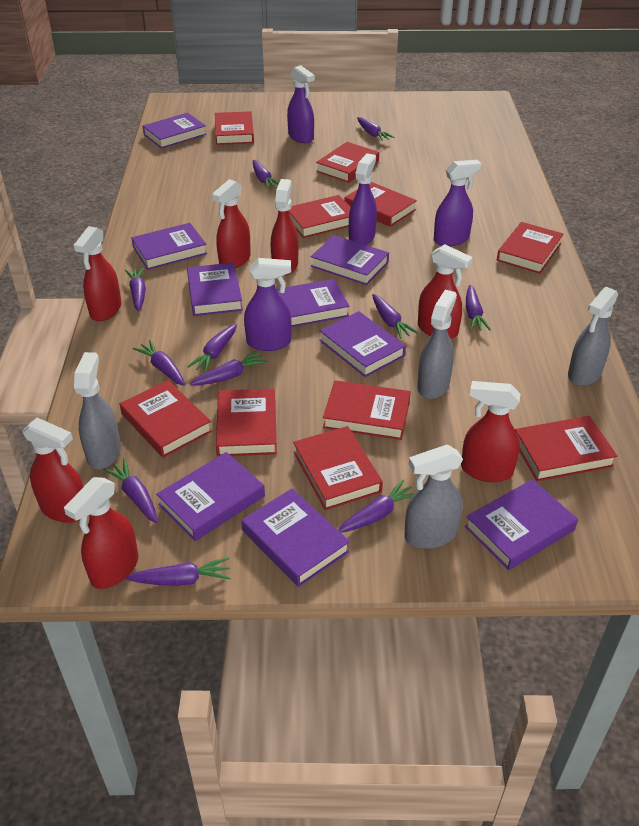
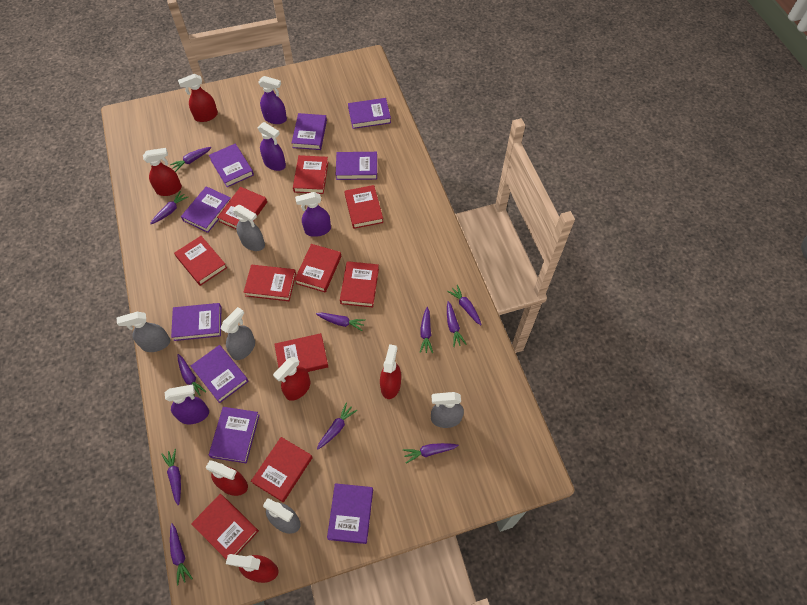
grey spray bottle: [74,352,121,469] [404,445,463,549] [417,290,457,399] [568,287,618,386] = 4 -> [117,312,170,352] [220,307,255,360] [233,205,265,251] [263,498,301,534] [431,392,464,428] = 5
red spray bottle: [22,418,84,523] [64,477,139,589] [73,226,122,321] [212,179,251,268] [271,179,299,276] [418,244,473,339] [461,381,521,482] = 7 -> [143,148,182,196] [178,74,218,122] [206,460,248,496] [226,554,278,583] [273,357,310,401] [380,344,401,399] = 6

